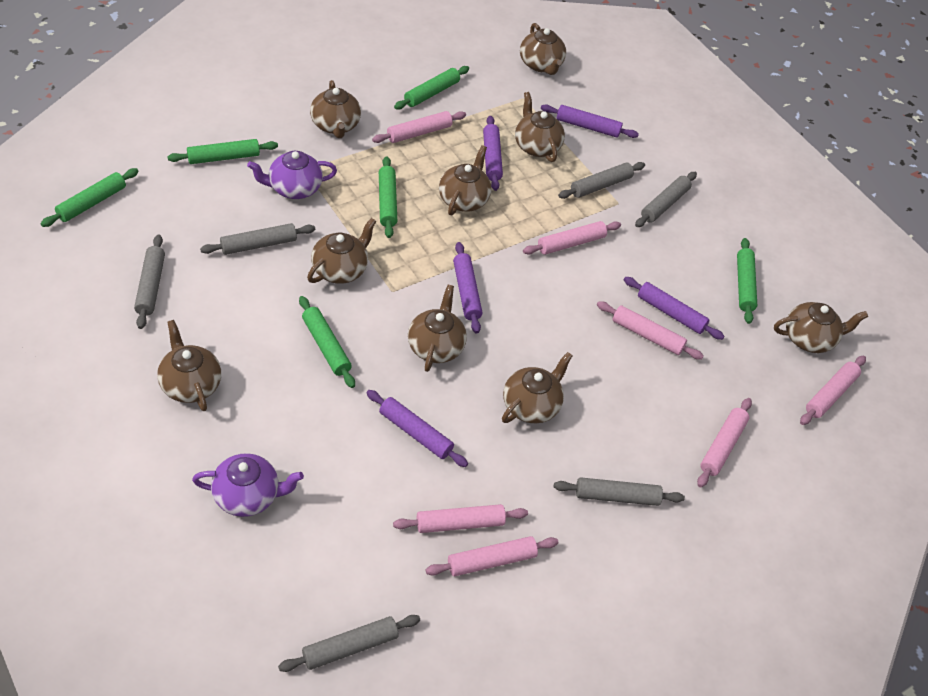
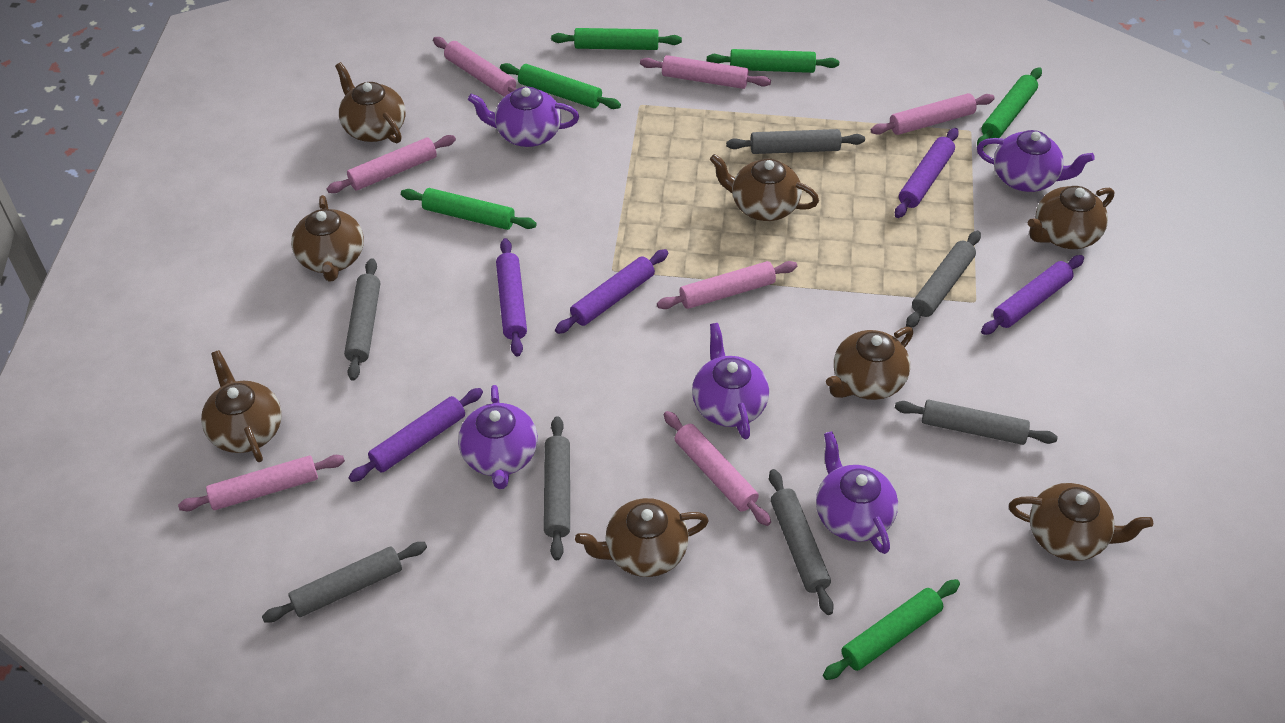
brown teapot: [157,320,221,411] [307,218,376,284] [310,80,361,138] [408,285,467,372] [439,145,491,216] [502,352,573,423] [515,92,565,162] [520,23,566,75] [774,302,868,353] = 9 -> [201,350,282,462] [291,195,364,282] [335,62,406,143] [575,498,709,577] [710,154,819,221] [826,327,913,400] [1009,483,1153,561] [1027,186,1114,249] = 8
grey rolling pin: [134,235,165,329] [200,223,315,255] [278,615,420,672] [554,477,685,506] [558,162,645,199] [635,172,697,227] = 6 -> [262,542,427,623] [344,258,380,381] [544,416,570,560] [726,129,865,154] [769,469,834,615] [895,400,1058,445] [906,231,981,328] = 7
purple teapot: [192,453,304,517] [247,151,337,199] = 2 -> [458,385,538,489] [468,87,579,147] [692,323,769,439] [816,431,898,554] [977,130,1095,192] = 5

